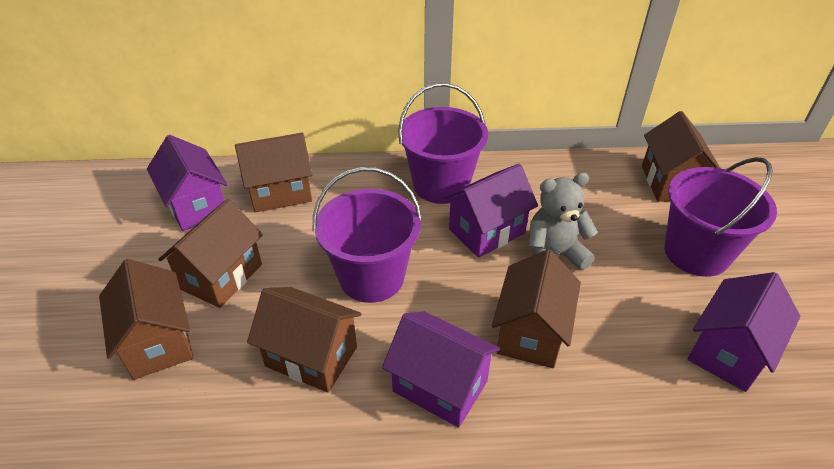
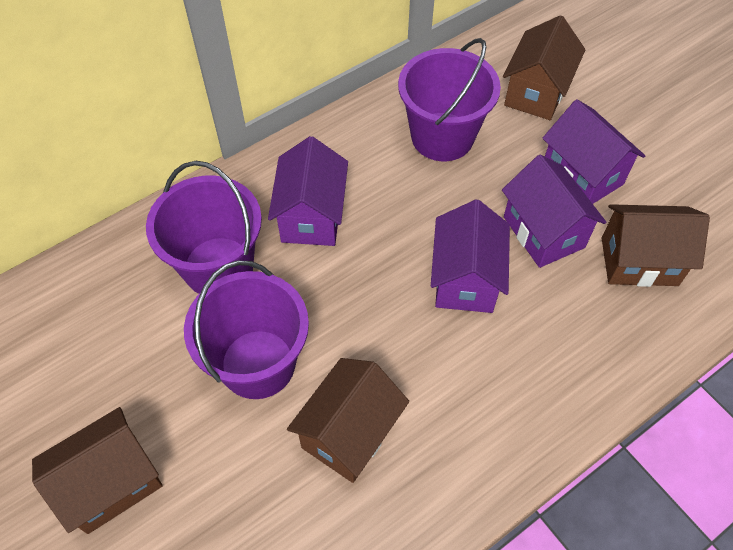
brown house: [99,259,194,380] [158,199,263,308] [235,133,312,213] [247,287,362,393] [492,249,581,368] [642,111,721,201] = 6 -> [32,407,162,534] [287,358,409,483] [503,15,585,120] [602,204,710,287] = 4
grey teddy bear: [528,172,598,270] = 1 -> none = 0

